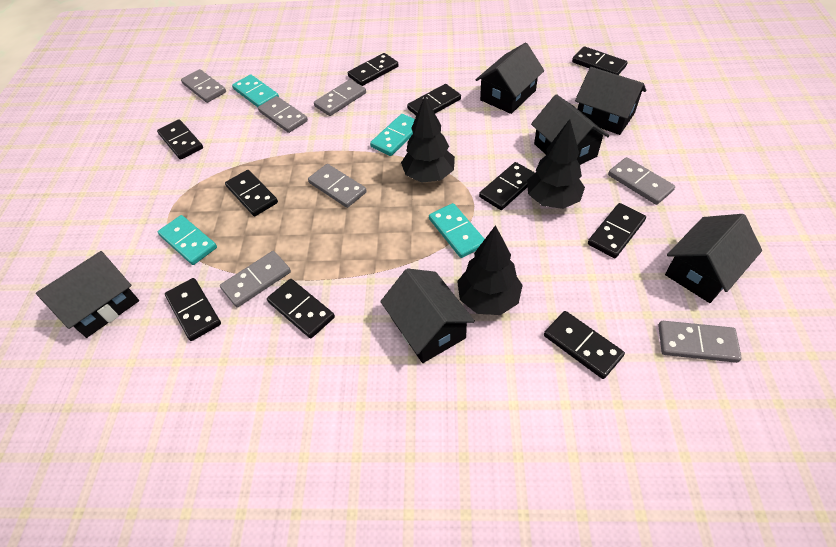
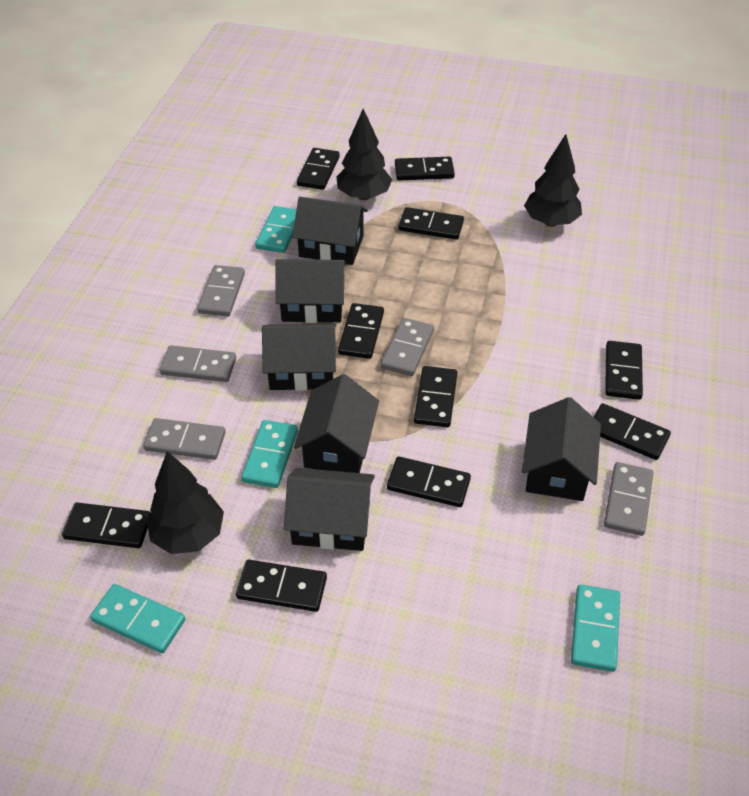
grey domino: [181,69,226,103] [220,251,291,307] [258,96,308,133] [308,164,367,208] [314,79,366,116] [608,157,675,205] [658,321,742,363] = 7 -> [143,418,226,460] [160,345,236,382] [197,265,245,317] [381,318,434,376] [604,462,654,536] = 5

